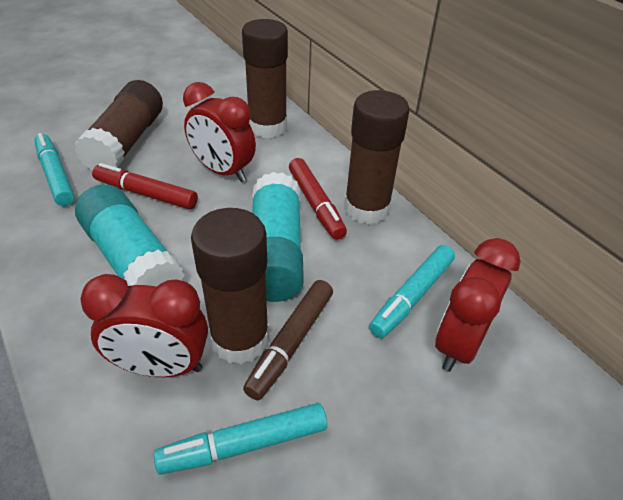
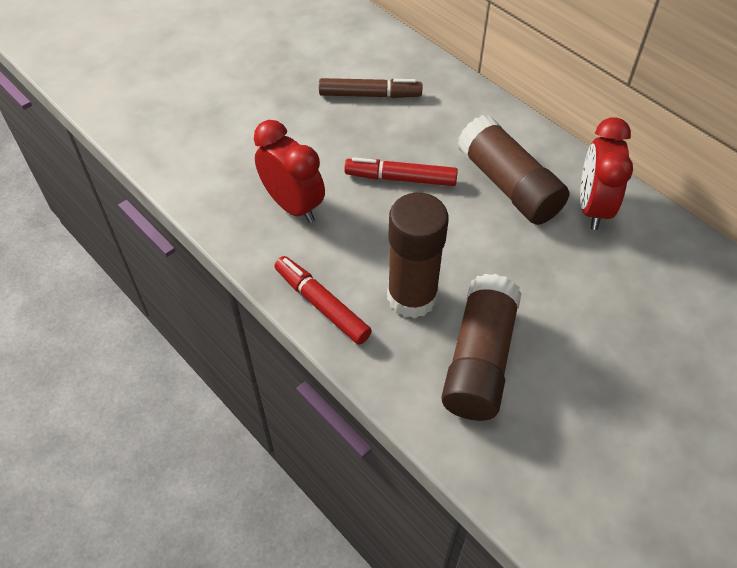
brown glue stick: [75,80,163,170] [191,208,269,364] [242,19,288,138] [344,90,410,224] = 4 -> [387,193,449,318] [441,274,522,421] [457,115,569,225] = 3
red clock: [80,274,208,377] [183,82,256,182] [435,238,521,372] = 3 -> [254,120,325,223] [580,117,633,230] = 2
turquoise glue stick: [75,184,185,287] [252,172,304,302] = 2 -> none = 0
turquoise marker: [34,133,75,206] [154,403,327,475] [369,245,455,338] = 3 -> none = 0

